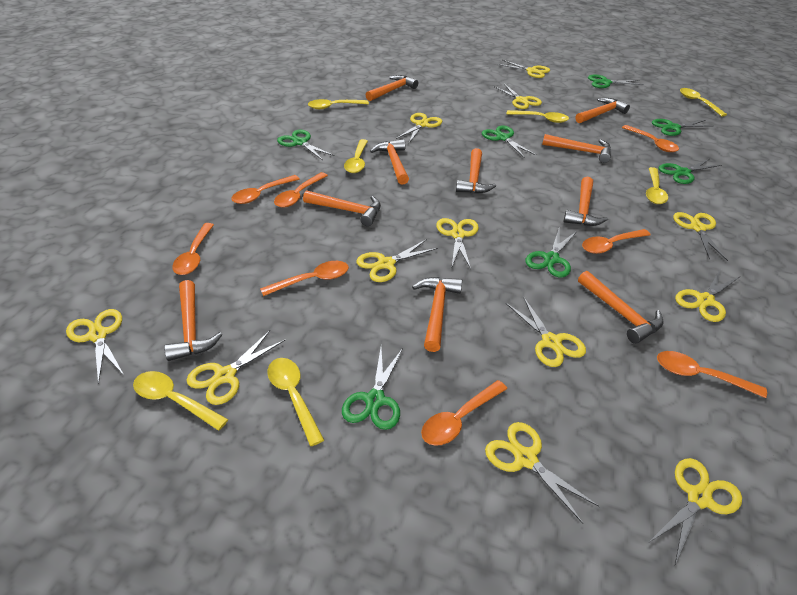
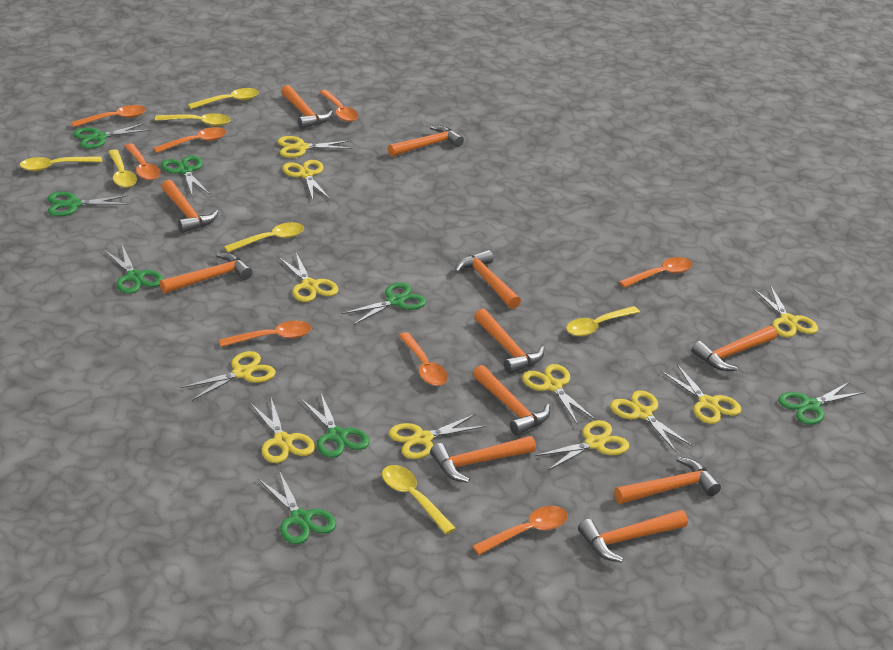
green scissors: [277,130,335,160] [342,348,403,430] [482,126,536,158] [525,226,577,277] [588,75,644,88] [652,119,712,136] [659,159,722,184] = 7 -> [48,192,130,216] [73,123,150,149] [103,245,163,294] [161,155,210,195] [258,471,336,544] [301,393,370,458] [342,282,427,325] [778,382,865,425] = 8
orange hammer: [164,280,222,361] [303,190,381,226] [366,75,418,101] [370,139,409,185] [412,277,462,352] [456,148,496,194] [542,134,611,163] [563,177,608,226] [575,98,630,123] [578,271,663,344] = 10 -> [160,253,253,294] [162,180,218,233] [281,85,333,129] [388,125,464,157] [430,436,536,483] [455,250,521,309] [473,365,550,436] [474,309,544,374] [578,510,688,563] [614,457,721,504] [692,326,777,371] = 11
yellow scissors: [66,309,124,384] [187,330,285,405] [356,239,438,282] [396,113,442,143] [436,218,479,269] [485,422,600,524] [493,84,542,109] [497,60,550,78] [506,296,586,367] [648,458,742,565] [673,212,728,261] [675,268,739,322] = 12 -> [181,351,276,401] [250,398,315,463] [278,136,353,158] [278,253,338,302] [282,160,330,200] [389,414,486,459] [522,364,596,425] [535,420,629,470] [610,390,693,453] [661,364,741,424] [753,285,818,337] = 11

